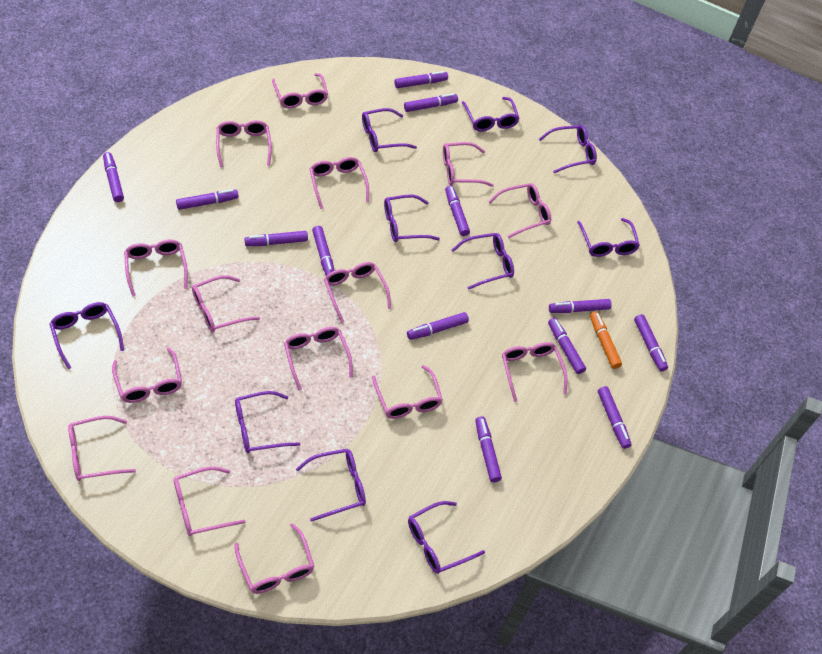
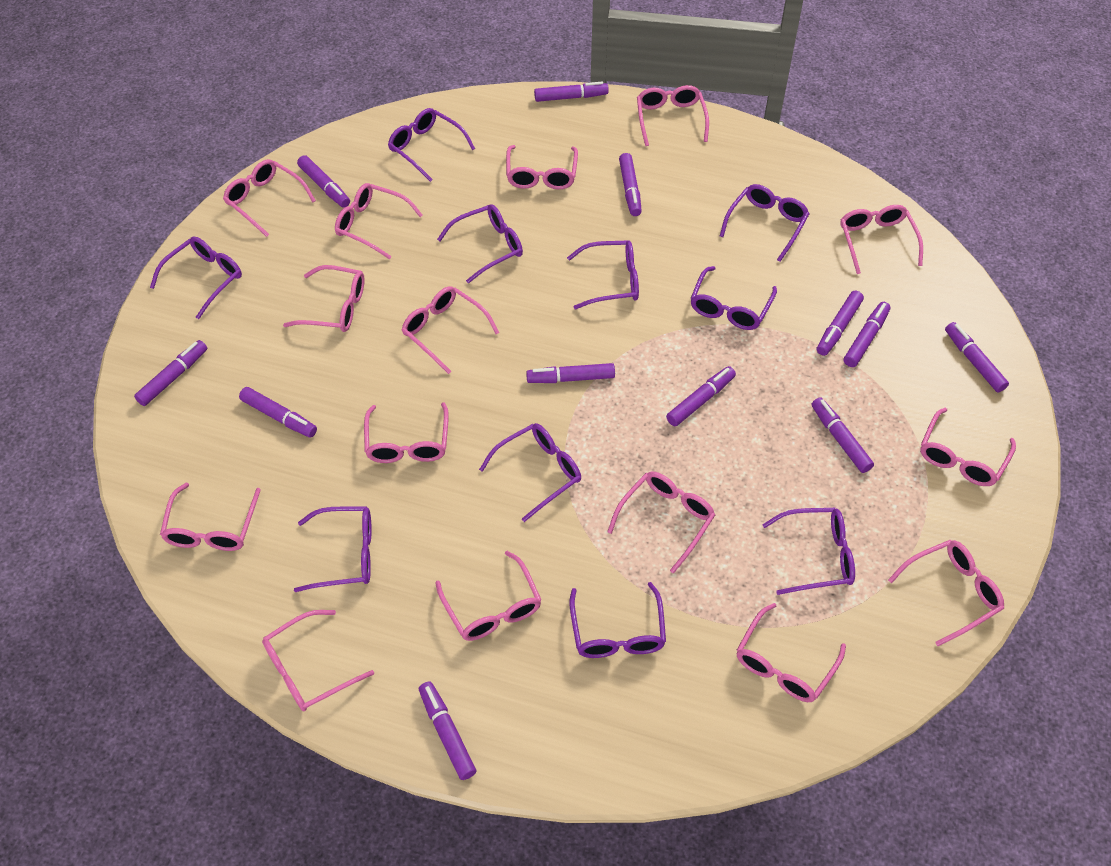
orange marker: [590,311,622,369] = 1 -> none = 0
purple marker: [103,152,124,202] [176,189,239,210] [245,231,308,246] [312,226,335,276] [394,71,448,88] [404,93,458,112] [407,312,469,340] [445,186,470,236] [475,416,502,482] [548,318,586,374] [549,299,612,313] [598,386,632,449] [634,314,668,372] = 13 -> [134,340,207,406] [239,387,317,438] [297,155,350,208] [419,681,476,780] [526,363,615,383] [534,82,609,102] [619,153,642,216] [666,366,736,426] [812,397,874,473] [817,291,864,356] [844,302,890,367] [945,322,1009,392] = 12

